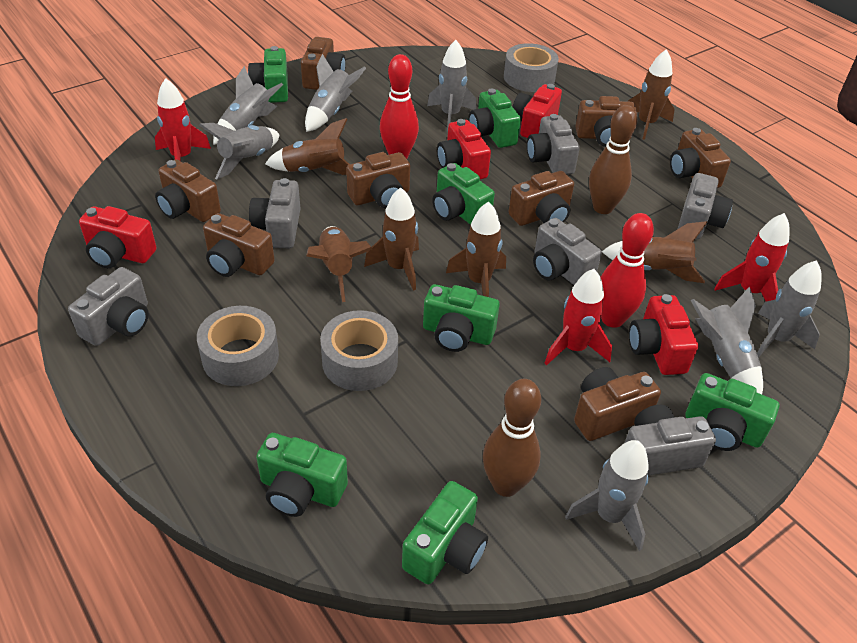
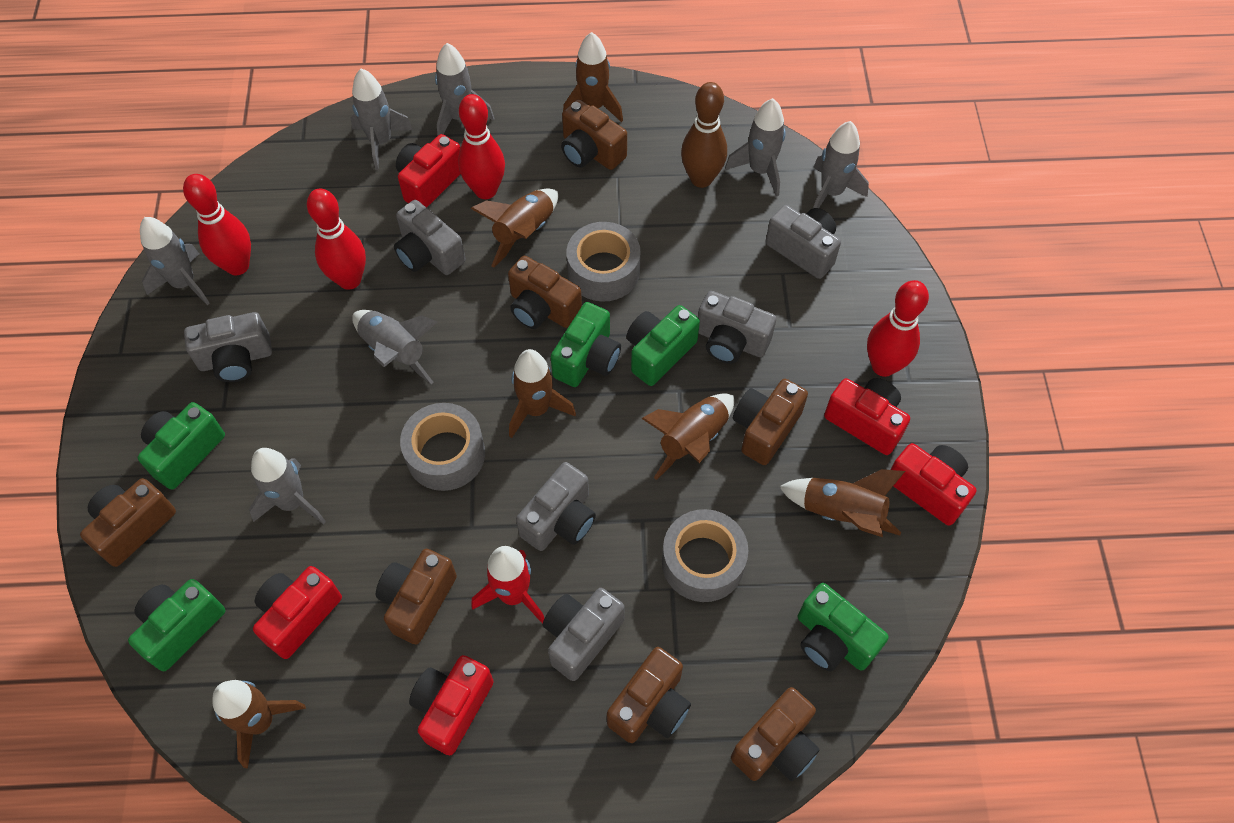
brown bowling pin: [483,379,541,497] [589,105,637,214] = 2 -> [681,82,727,188] = 1
brown camera: [155,160,221,222] [203,213,275,277] [301,37,346,90] [346,152,410,208] [508,171,574,226] [574,367,661,441] [575,96,637,147] [670,128,731,188] = 8 -> [80,478,176,567] [376,549,457,645] [508,256,582,329] [561,99,627,170] [607,647,691,743] [731,687,820,781] [733,379,808,465] = 7
green camera: [248,46,288,103] [256,433,348,517] [402,481,488,584] [423,284,500,352] [432,163,495,225] [469,88,521,148] [685,373,779,451] = 7 -> [128,579,225,671] [138,402,225,490] [551,302,621,387] [626,305,700,386] [798,583,889,671] = 5
red bowling pin: [380,54,419,159] [601,213,654,328] = 2 -> [183,174,251,275] [307,188,366,290] [458,94,505,199] [867,280,929,377] = 4
red camera: [79,206,157,268] [437,119,491,179] [513,84,562,138] [629,294,698,375] = 4 -> [253,566,342,659] [396,134,461,208] [409,655,494,755] [824,378,910,455] [891,443,976,526] = 5
red rocket: [155,78,211,161] [545,269,612,365] [714,213,790,302] = 3 -> [471,546,544,624] = 1

